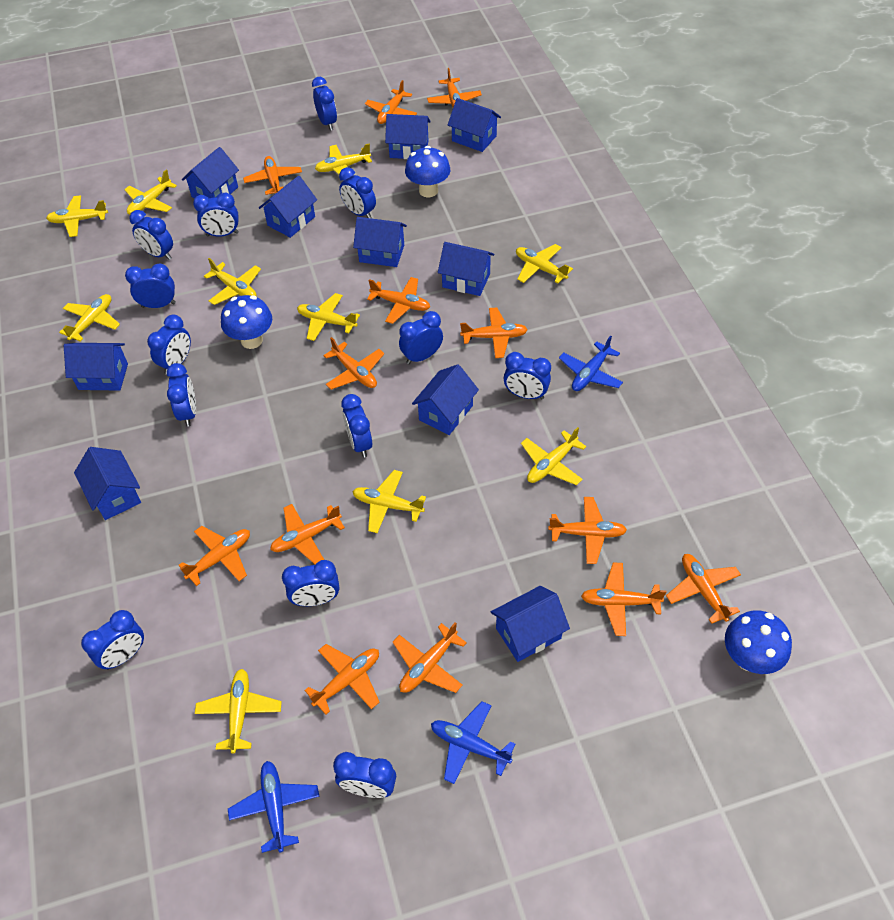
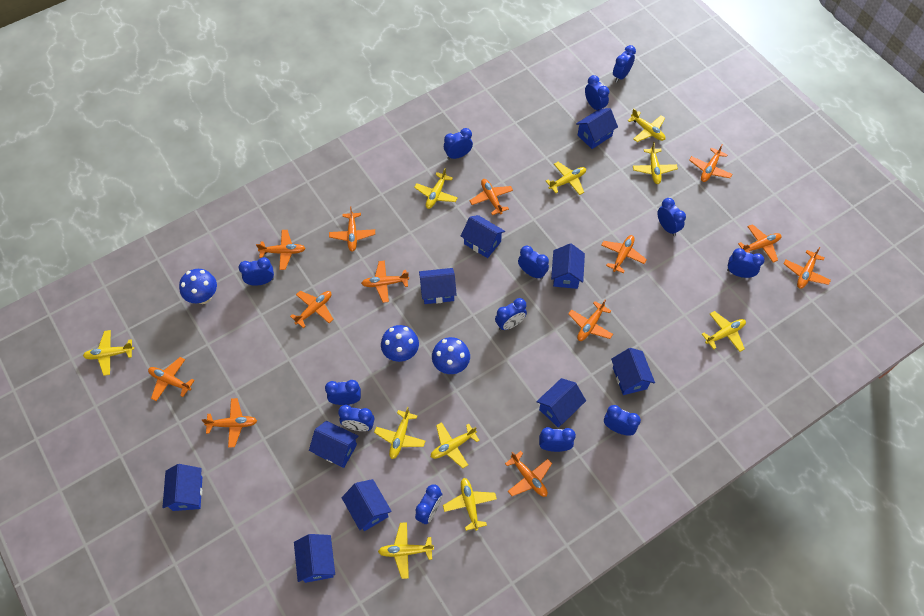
blue plane: [228,761,320,853] [431,701,515,784] [559,336,623,391] = 3 -> none = 0

